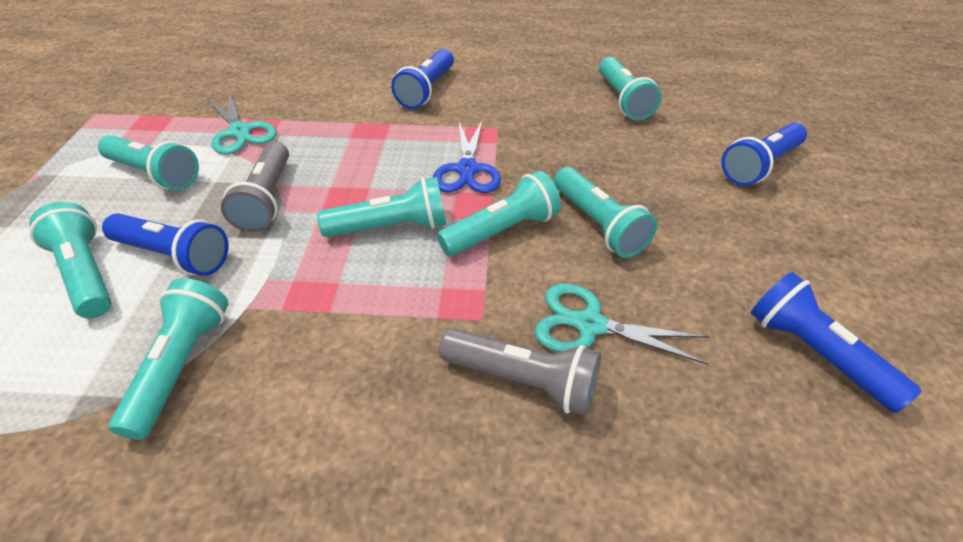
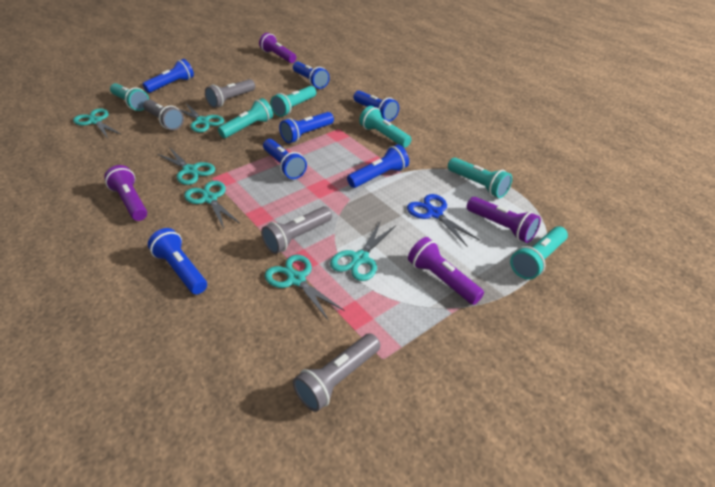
blue flashlight: [102,213,228,276] [391,49,454,109] [721,123,807,186] [750,272,922,413] = 4 -> [143,59,194,93] [148,228,207,294] [263,139,307,179] [279,112,334,143] [293,62,330,89] [347,144,409,188] [353,91,399,122] = 7
grey flashlight: [221,141,289,232] [439,328,601,416] = 2 -> [143,100,184,130] [205,79,255,108] [261,206,332,254] [293,333,381,412] = 4
purple flashlight: none = 0 -> [104,165,147,221] [259,33,296,63] [408,237,484,305] [467,197,541,243] = 4
turquoise flashlight: [29,202,111,319] [98,135,199,190] [109,278,228,440] [317,177,446,237] [437,171,561,256] [554,167,657,258] [599,57,662,120] = 7 -> [110,83,149,111] [218,98,273,138] [270,86,316,117] [359,106,412,148] [448,158,512,198] [510,226,568,280] = 6
turquoise scissors: [207,92,276,155] [534,283,709,365] = 2 -> [73,109,122,138] [157,147,215,185] [179,103,224,132] [184,181,240,228] [265,255,345,321] [330,221,396,281] = 6

